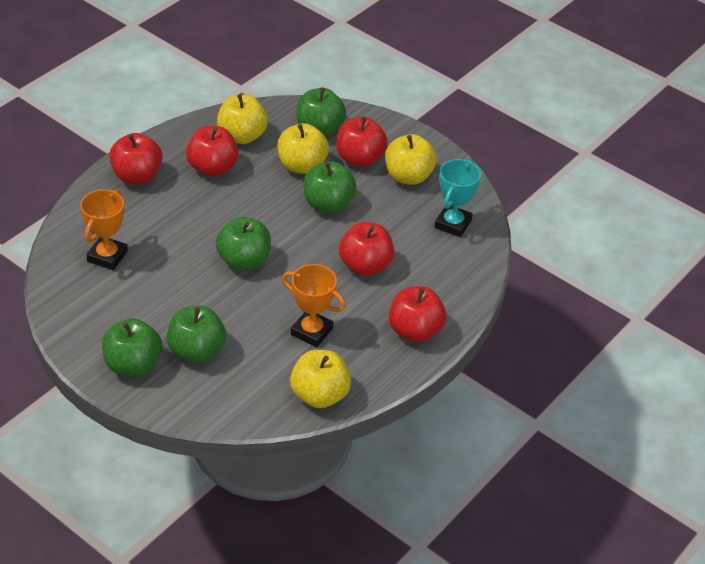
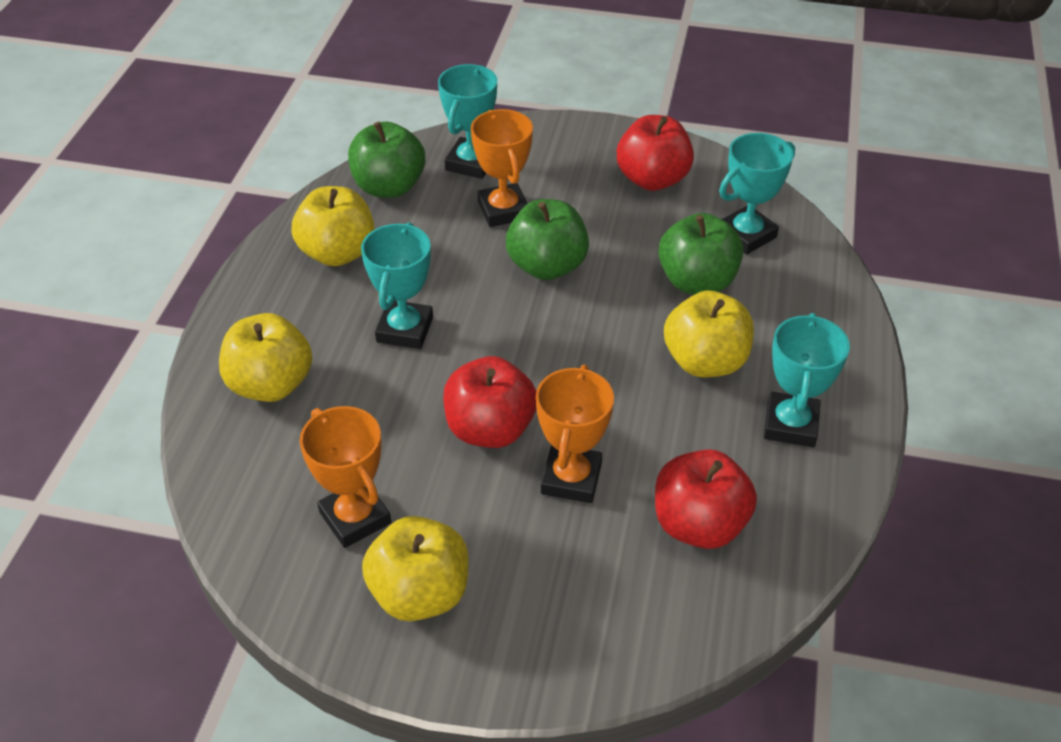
green apple: [102,318,162,376] [167,305,226,363] [216,217,271,271] [296,87,346,137] [304,161,357,213] = 5 -> [348,121,425,198] [506,199,589,280] [658,213,743,294] = 3
orange trophy: [80,189,128,270] [282,264,346,347] = 2 -> [300,406,391,548] [471,109,533,227] [536,364,614,503] = 3
red apple: [109,133,163,184] [186,126,239,177] [337,117,388,167] [339,222,394,276] [389,286,446,342] = 5 -> [443,356,536,448] [617,115,694,191] [655,449,757,549] = 3
turquoise trophy: [435,159,481,237] = 1 -> [361,222,433,349] [438,64,497,179] [719,133,795,254] [764,313,850,447] = 4

